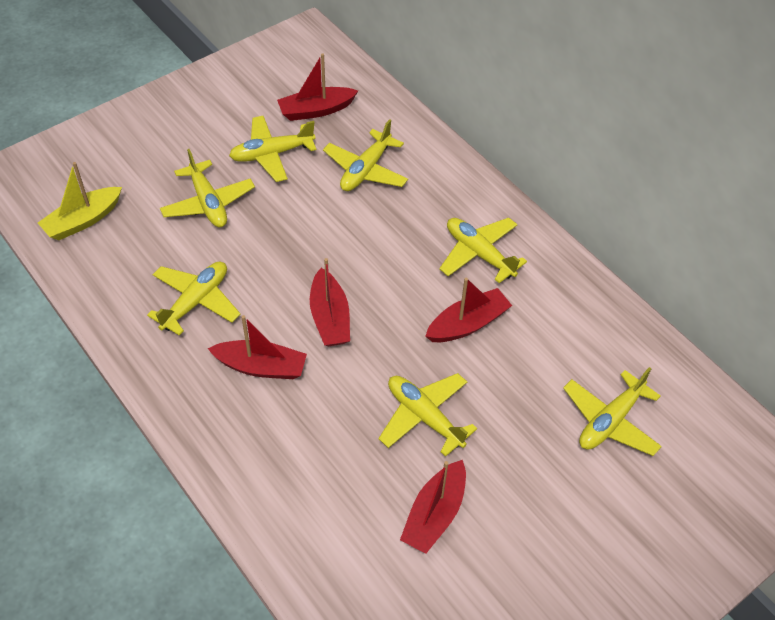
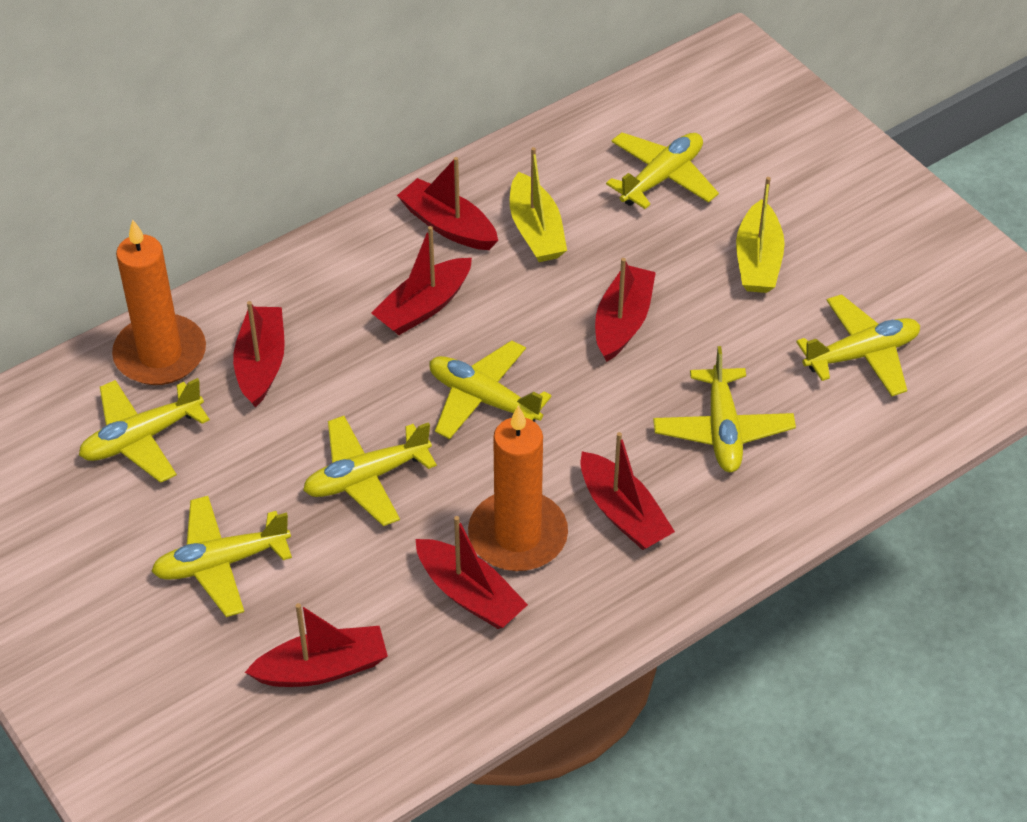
orange candle: none = 0 -> [112,219,206,385] [468,405,568,571] = 2
red boat: [207,315,307,379] [277,53,358,121] [310,258,350,346] [400,460,466,554] [425,278,512,342] = 5 -> [233,301,285,408] [245,603,388,687] [371,226,472,335] [397,157,498,250] [415,516,528,629] [580,432,675,550] [595,258,656,362] = 7
yellow boat: [38,162,122,240] = 1 -> [510,147,567,262] [736,177,785,293] = 2

